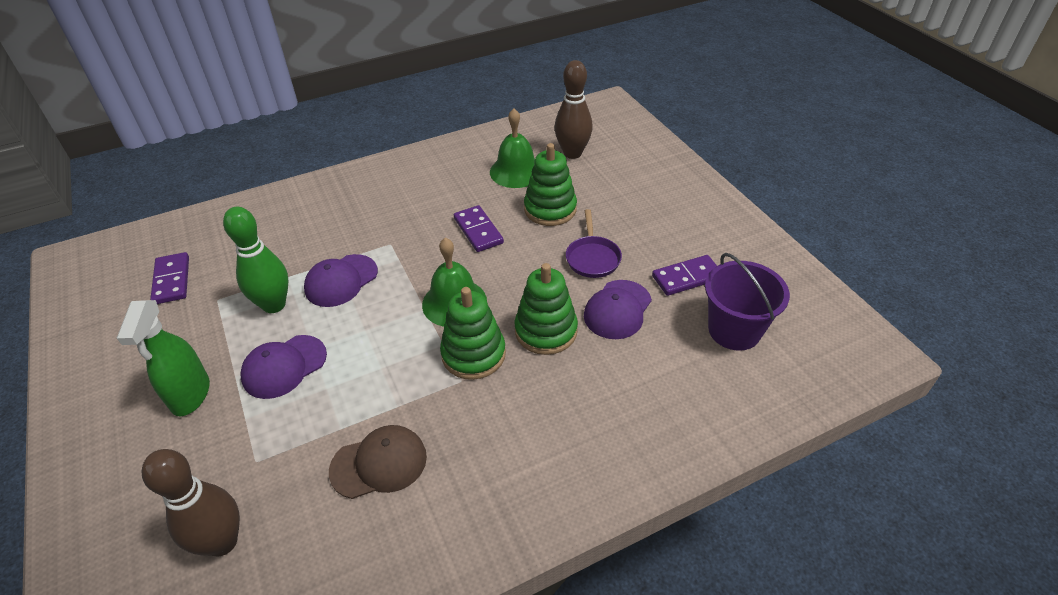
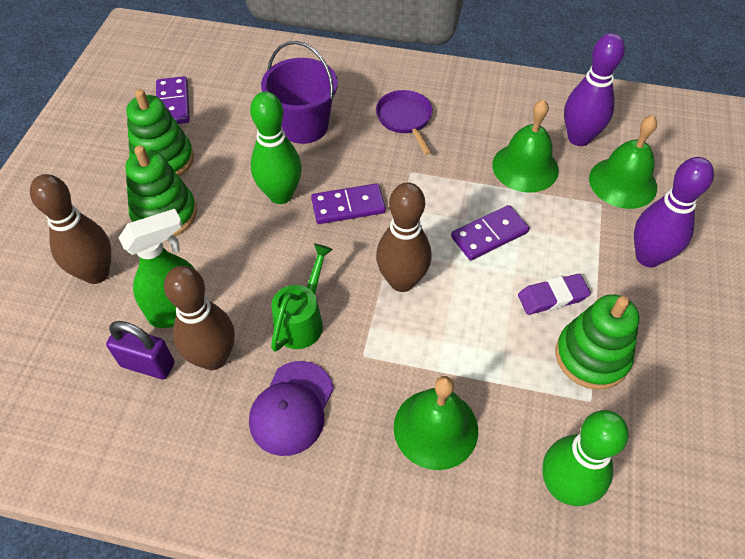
brown bowling pin: [142,449,240,556] [555,60,593,159] = 2 -> [30,174,111,284] [164,266,235,370] [376,182,432,292] = 3
brown cap: [329,425,427,499] = 1 -> none = 0
green bell: [422,238,487,327] [490,108,535,188] = 2 -> [394,376,478,470] [492,99,559,193] [589,115,657,209] = 3
green bowling pin: [223,207,289,313] = 1 -> [250,92,302,204] [542,410,629,506] = 2
green watering can: none = 0 -> [271,244,333,352] = 1
purple bowling pin: none = 0 -> [564,33,625,146] [634,157,714,267] = 2
purple cap: [240,335,327,399] [304,254,378,307] [584,280,652,339] = 3 -> [249,361,334,456] = 1
purple eraser: none = 0 -> [518,274,591,315] = 1
purple padlock: none = 0 -> [106,321,175,380] = 1

